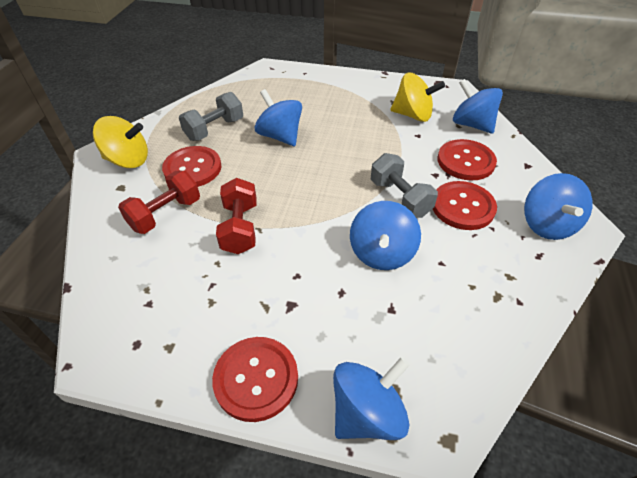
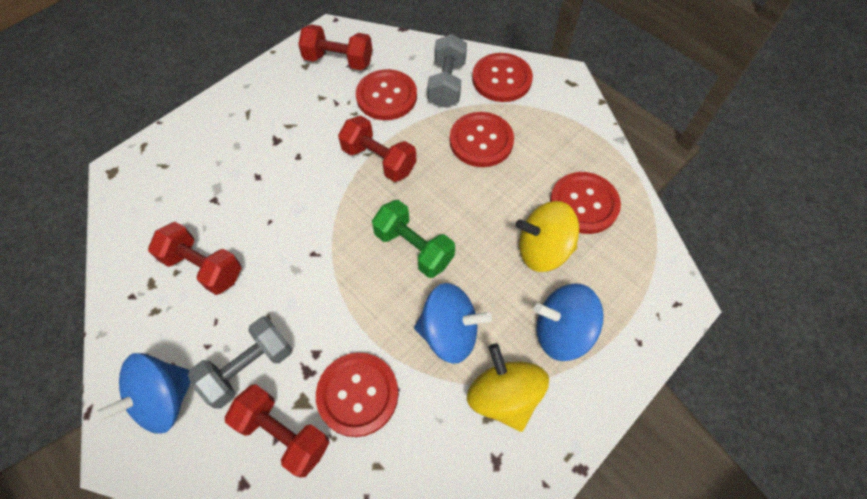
blue spinning top: [255,89,302,146] [333,357,410,440] [350,201,421,270] [453,79,503,134] [524,173,593,240] = 5 -> [95,353,191,434] [414,283,492,364] [534,283,604,361] = 3
green dumbbell: none = 0 -> [372,200,455,278] = 1
red button: [162,146,221,187] [212,337,298,422] [433,181,497,230] [438,139,497,180] = 4 -> [316,353,399,437] [356,69,417,120] [449,112,514,167] [472,53,533,102] [550,172,621,234] = 5
red dumbbell: [118,171,200,234] [216,178,257,254] = 2 -> [148,222,242,295] [225,384,330,478] [298,24,372,70] [338,116,416,182] = 4

